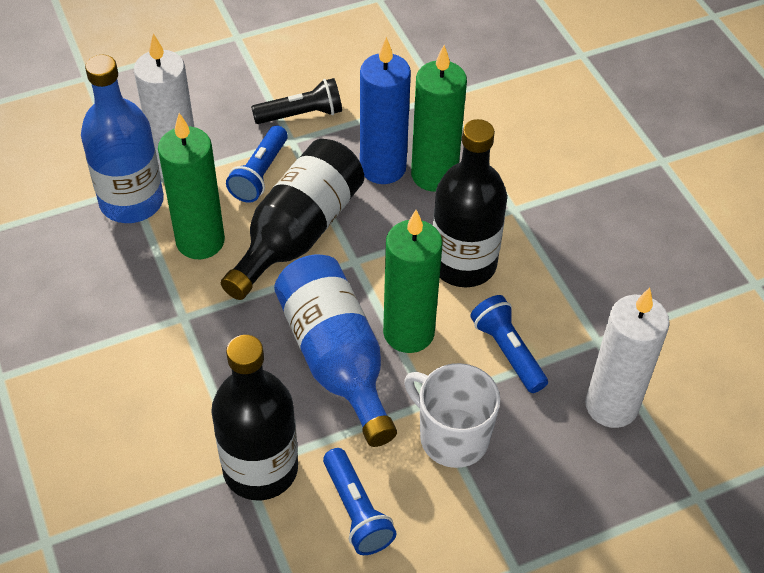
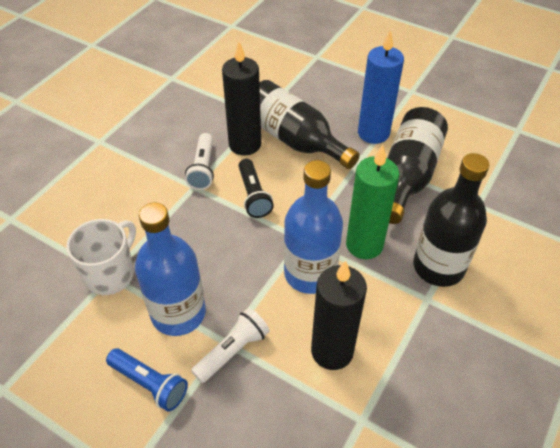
black candle: none = 0 -> [222,41,261,155] [311,260,367,370] = 2
blue flashlight: [226,125,288,203] [323,448,397,555] [470,295,548,393] = 3 -> [106,348,188,412] = 1
green candle: [158,113,225,259] [383,210,442,353] [411,45,467,192] = 3 -> [346,145,399,259] = 1
white candle: [134,34,194,179] [585,288,670,428] = 2 -> none = 0
white flashlight: none = 0 -> [185,133,214,190] [191,308,270,383] = 2

